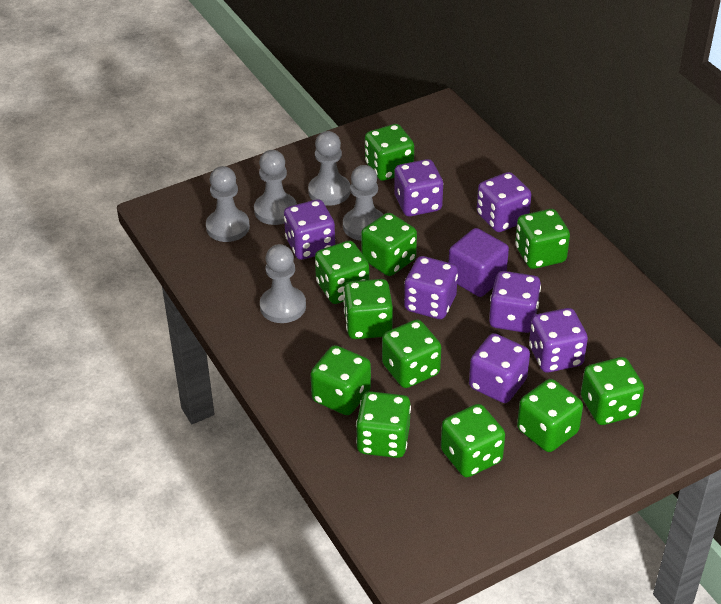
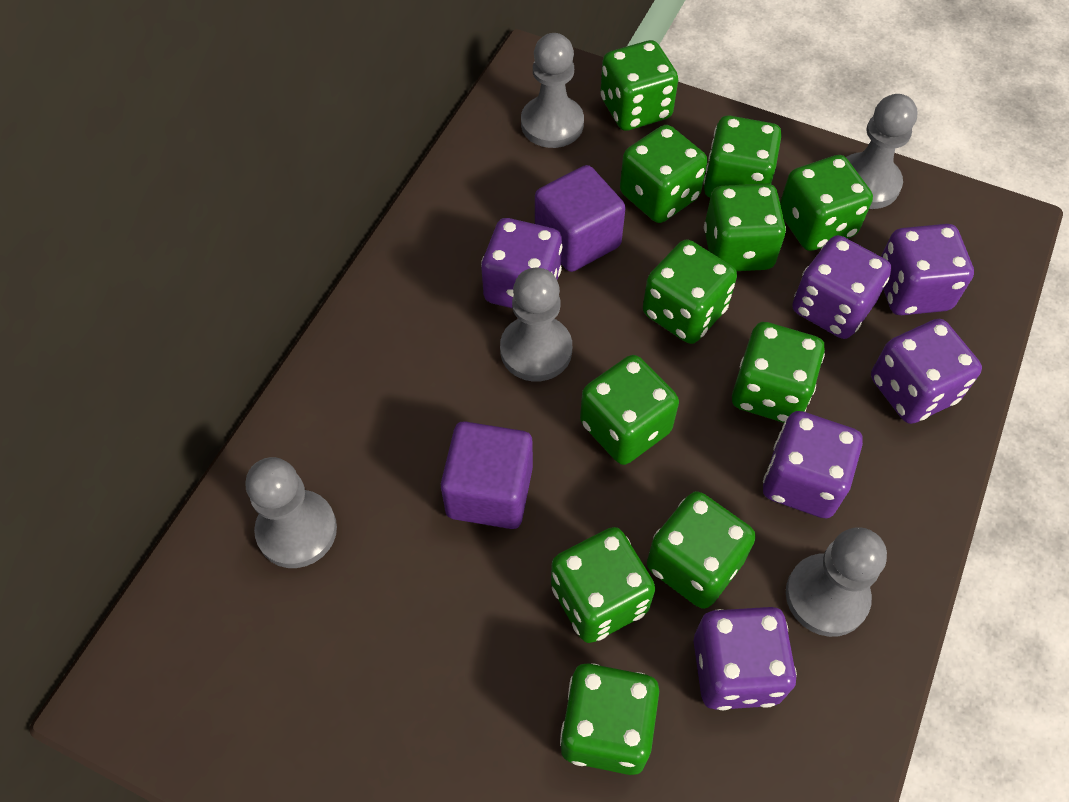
purple cube: [448,228,509,297] = 1 -> [441,421,533,529] [535,165,626,272] = 2
purple dice: [284,199,335,260] [394,159,443,216] [404,256,458,319] [469,333,530,403] [477,172,532,232] [489,271,541,333] [529,308,588,373] = 7 -> [481,218,563,308] [694,607,797,710] [763,411,863,518] [792,235,892,339] [871,319,982,424] [881,224,974,315] = 6

